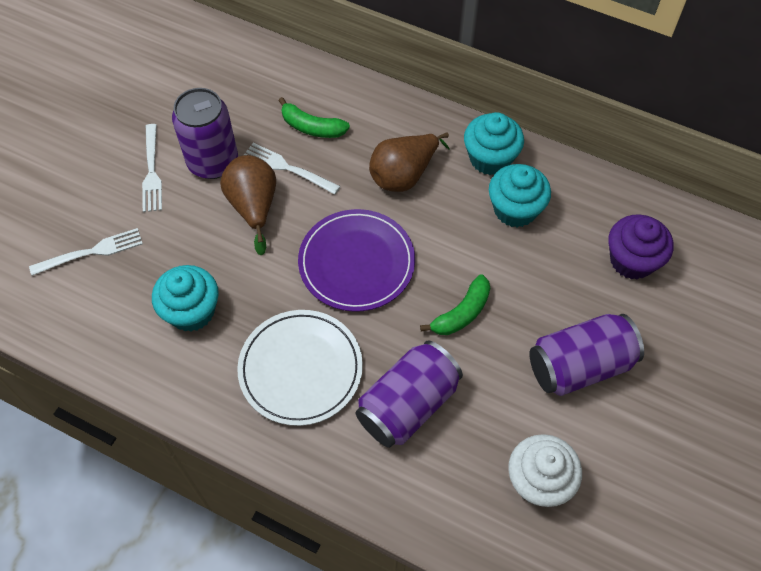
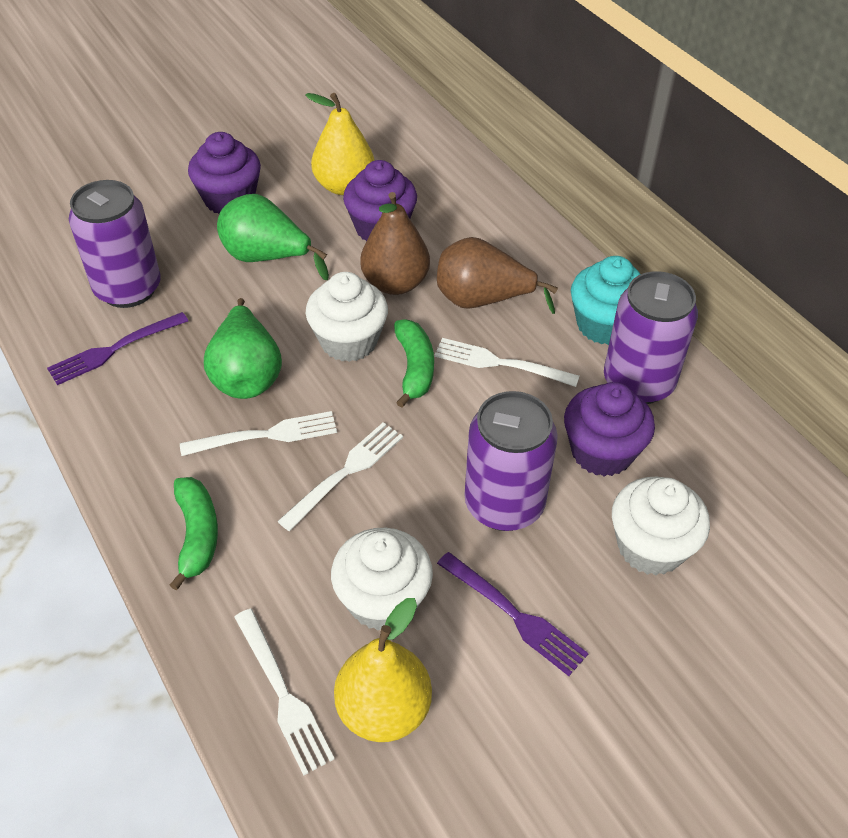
green pear: none = 0 -> [204,298,282,399] [217,194,329,280] = 2
purple cupcake: [608,214,674,279] = 1 -> [188,132,261,214] [343,160,417,241] [564,382,655,476] = 3
purple fork: none = 0 -> [47,312,188,385] [437,552,589,676] = 2
purple plate: [298,209,415,312] = 1 -> none = 0
turquoise cupcake: [152,265,219,332] [464,112,524,175] [489,164,551,227] = 3 -> [571,256,641,345] = 1
white cupcake: [508,434,582,507] = 1 -> [306,272,388,362] [331,528,433,631] [612,477,710,575] = 3
white fork: [29,228,143,276] [142,124,162,212] [244,143,340,195] = 3 -> [180,411,337,456] [234,609,334,776] [277,422,403,531] [434,338,579,387] = 4
white plate: [237,310,363,426] = 1 -> none = 0
yellow pear: none = 0 -> [305,93,375,195] [334,598,432,742] = 2

